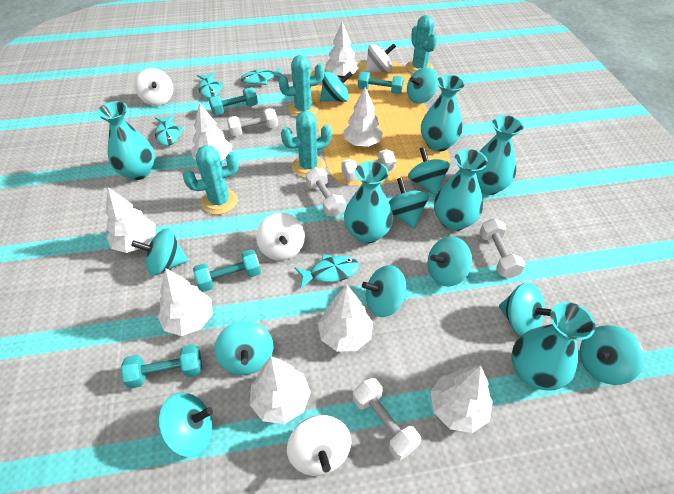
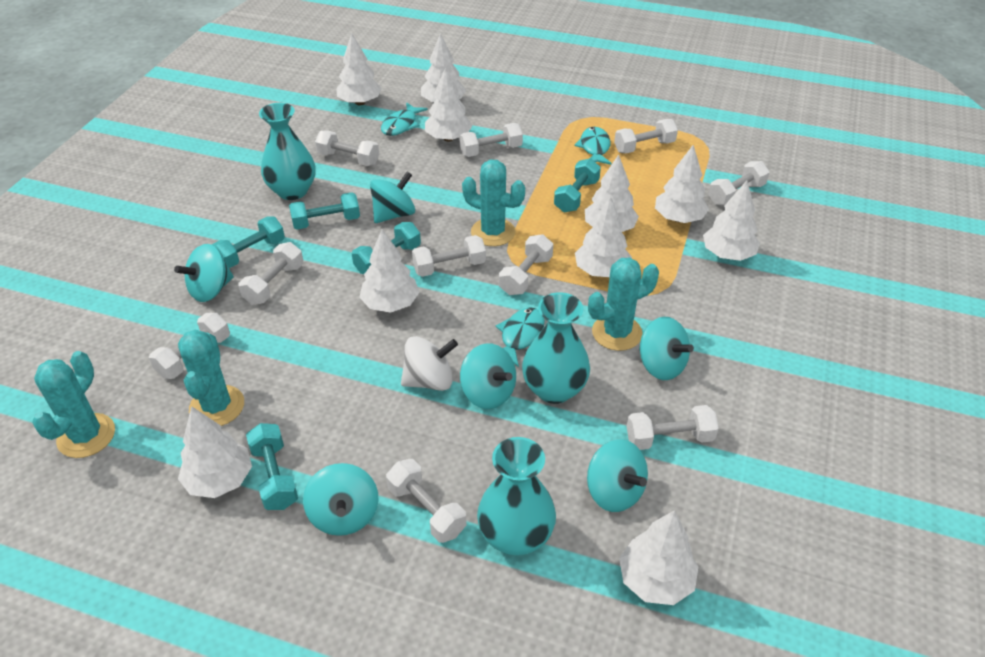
turquoise dumbbell: [120,344,202,389] [193,250,261,292] [208,87,258,115] [358,71,404,94] = 4 -> [212,216,285,268] [246,423,298,510] [289,192,360,230] [352,222,421,274] [554,158,601,212] = 5
turquoise fish: [155,114,184,146] [197,72,224,99] [241,67,286,85] [295,254,359,289] = 4 -> [381,102,428,136] [496,307,545,367] [574,127,612,165] = 3
turquoise spinning top: [131,228,188,276] [158,393,213,457] [215,321,273,375] [320,71,353,102] [362,265,407,317] [389,177,429,228] [407,67,438,104] [408,147,450,195] [427,236,472,287] [499,282,552,336] [580,325,645,385] = 11 -> [174,244,234,302] [303,463,378,536] [370,171,415,223] [460,343,516,409] [587,439,648,512] [639,317,694,380] = 6
turquoise vase: [97,101,155,180] [344,161,393,243] [421,75,465,152] [434,149,488,231] [476,115,524,195] [511,302,596,391] = 6 -> [259,103,316,200] [477,437,556,556] [522,292,590,404] = 3
white dumbbell: [227,108,278,136] [306,167,345,217] [341,149,396,182] [353,378,421,461] [479,218,525,278] = 5 -> [149,313,230,379] [239,242,303,305] [315,130,379,166] [386,459,466,543] [412,235,486,277] [459,123,523,157] [499,234,553,295] [614,119,678,153] [626,405,719,450] [708,161,770,205] = 10
white spinning top: [135,68,173,106] [256,213,305,261] [287,415,352,476] [365,43,396,72] = 4 -> [401,336,458,391] = 1
white tree: [106,187,156,253] [158,268,213,336] [191,102,232,161] [250,356,311,424] [318,285,373,351] [325,21,359,78] [343,87,383,147] [430,365,493,433] = 8 -> [178,406,252,498] [336,33,382,105] [359,229,420,313] [421,33,466,102] [425,67,473,141] [575,196,632,277] [585,155,639,232] [619,510,699,605] [655,145,709,223] [703,180,760,261] = 10

